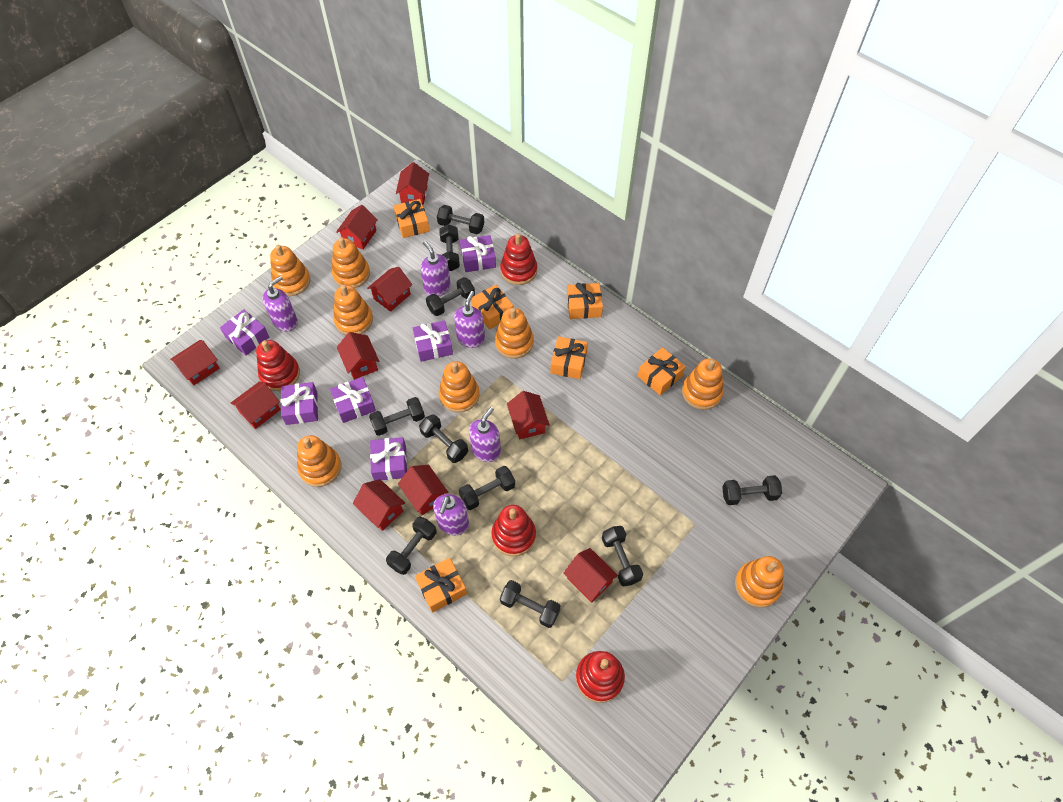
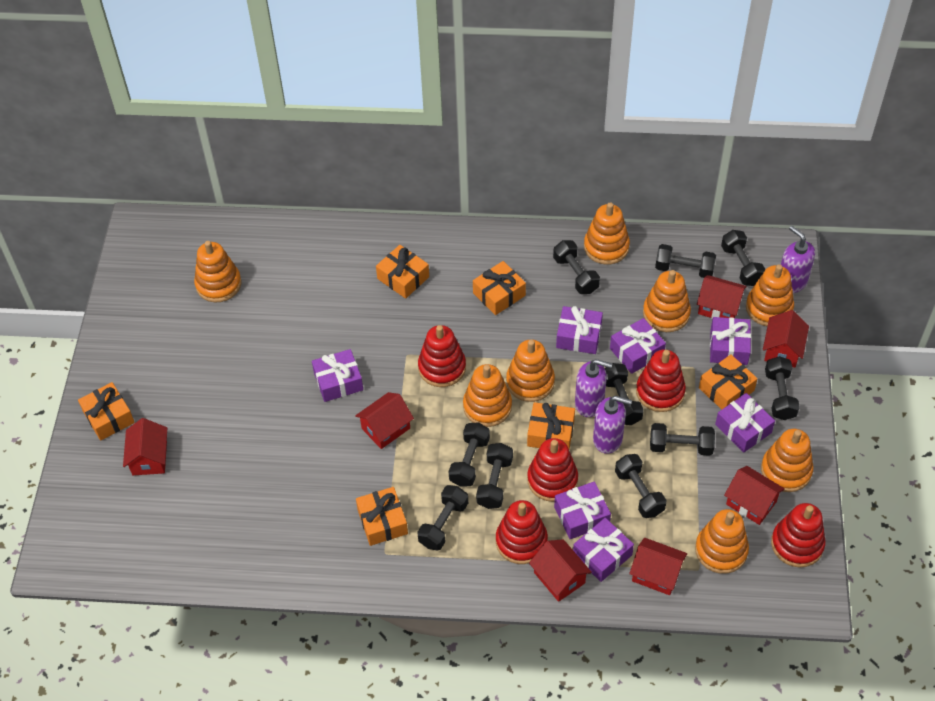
purple gift: [220,309,269,356] [281,382,318,425] [330,377,376,423] [370,437,407,481] [413,320,453,362] [460,235,496,272] = 6 -> [312,349,363,402] [554,481,611,539] [556,306,603,354] [573,518,634,582] [610,318,666,374] [710,317,751,365] [715,393,775,453] = 7
purple soap dispenser: [262,276,298,332] [420,241,451,296] [433,494,469,536] [454,291,485,348] [469,407,501,462] = 5 -> [575,359,612,417] [593,396,632,454] [781,226,815,293] = 3
red house: [170,340,220,386] [231,381,281,429] [336,205,378,249] [337,332,379,380] [353,479,405,531] [367,267,412,312] [396,162,429,205] [398,465,448,515] [507,391,550,439] [563,548,618,603] = 10 -> [123,418,167,475] [355,392,414,449] [529,539,592,602] [629,538,687,595] [697,275,747,319] [724,466,785,525] [763,310,809,368] = 7
red stacking toy: [256,340,300,391] [491,505,536,556] [500,233,537,285] [576,651,625,703] = 4 -> [418,325,466,387] [496,500,548,564] [527,438,578,502] [636,349,686,412] [771,503,826,568] = 5

